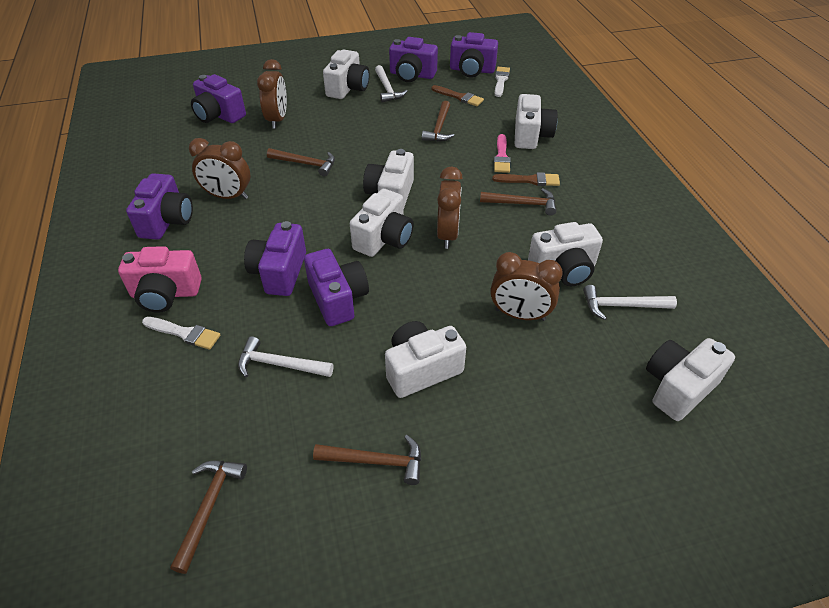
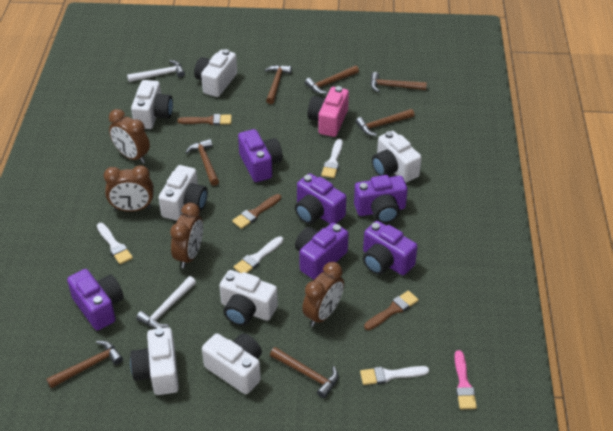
brown brush: [431,85,484,106] [492,172,560,186] = 2 -> [177,114,232,125] [232,194,281,229] [364,291,419,330] = 3
brown hammer: [170,461,247,574] [267,148,335,177] [313,435,421,485] [422,101,454,142] [480,188,556,216] = 5 -> [46,341,123,388] [185,139,219,186] [265,65,292,104] [270,347,338,398] [305,65,359,94] [355,109,414,136] [370,72,427,92] = 7
white brush: [142,317,221,350] [495,67,510,97] = 2 -> [97,223,133,264] [234,236,283,273] [321,139,343,178] [360,366,429,385] = 4
white hammer: [238,336,334,377] [375,65,407,103] [583,285,677,320] = 3 -> [127,60,185,82] [136,276,196,329] = 2

